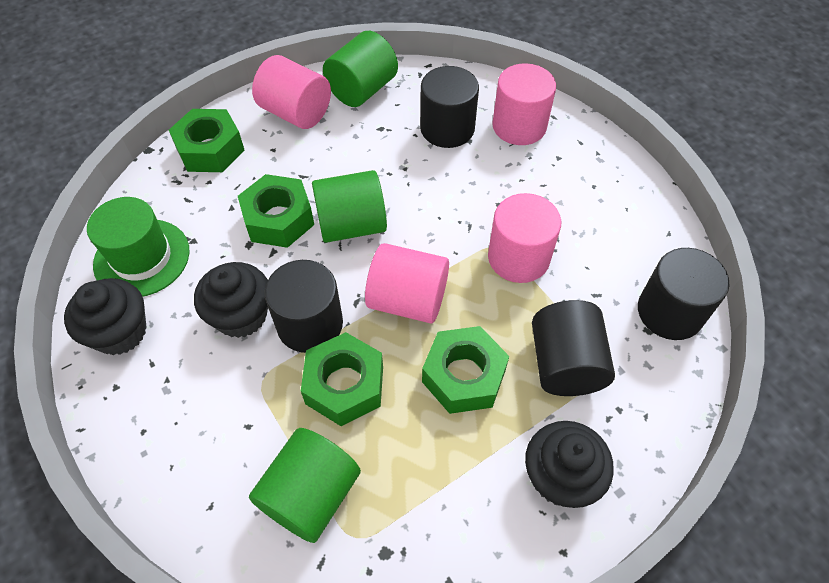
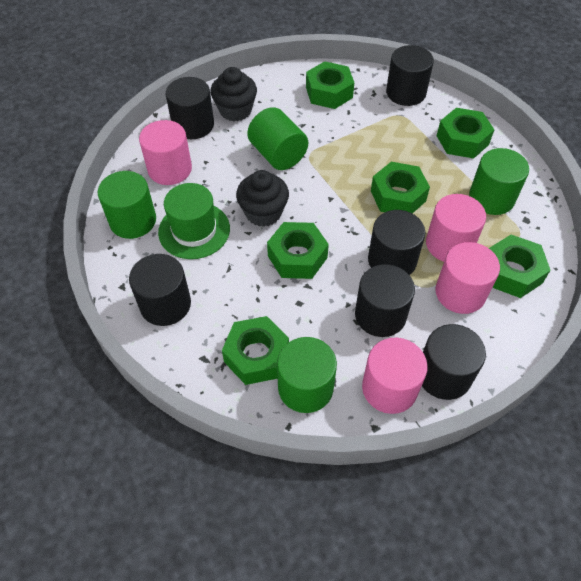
black cupcake: [64,278,147,355] [194,262,268,338] [525,421,614,508] = 3 -> [211,67,257,122] [236,170,289,227] = 2
black cylinder: [265,260,343,353] [420,66,479,148] [532,300,615,396] [638,248,729,340] = 4 -> [129,254,191,326] [166,77,214,139] [355,264,415,337] [368,210,425,275] [386,45,434,106] [422,324,486,400] = 6
green cylinder: [249,428,361,543] [312,170,387,243] [323,31,398,107] = 3 -> [98,171,156,239] [247,107,308,170] [277,337,337,413] [469,148,529,215] = 4
green nut: [169,109,245,172] [238,174,314,248] [301,332,383,426] [422,326,509,414] = 4 -> [222,316,289,385] [267,222,329,279] [306,61,354,109] [371,162,430,214] [437,108,494,159] [489,235,551,298] = 6

